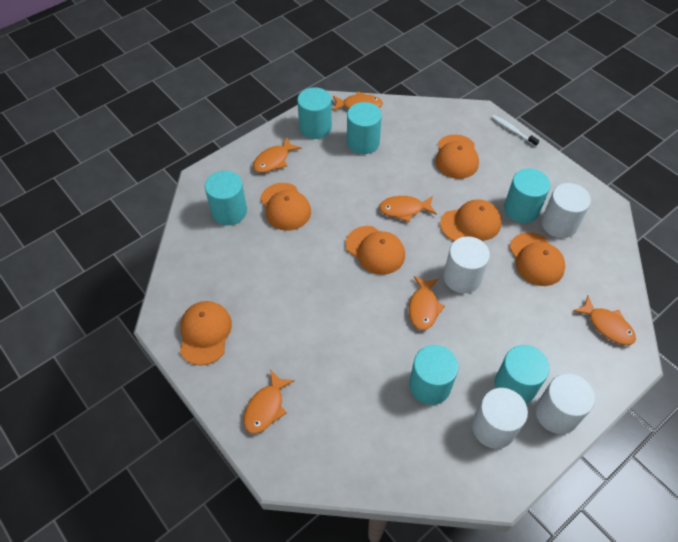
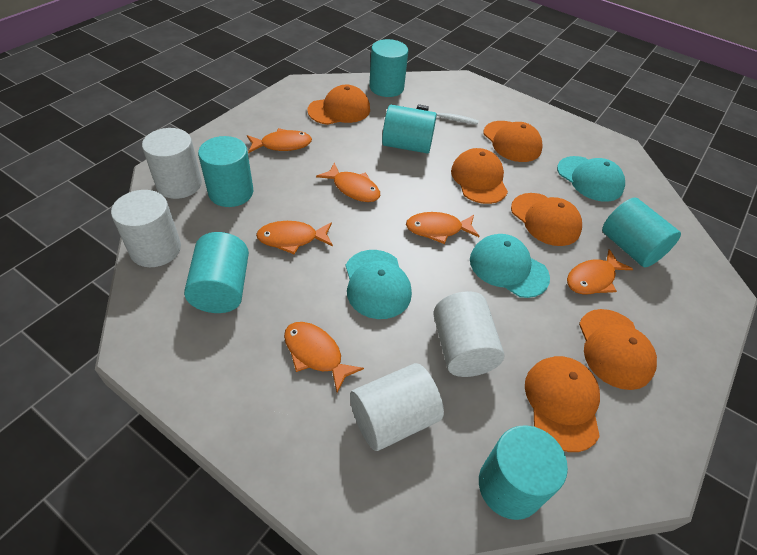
turquoise cap: none = 0 -> [346,250,412,319] [470,234,550,298] [557,156,625,202] = 3

